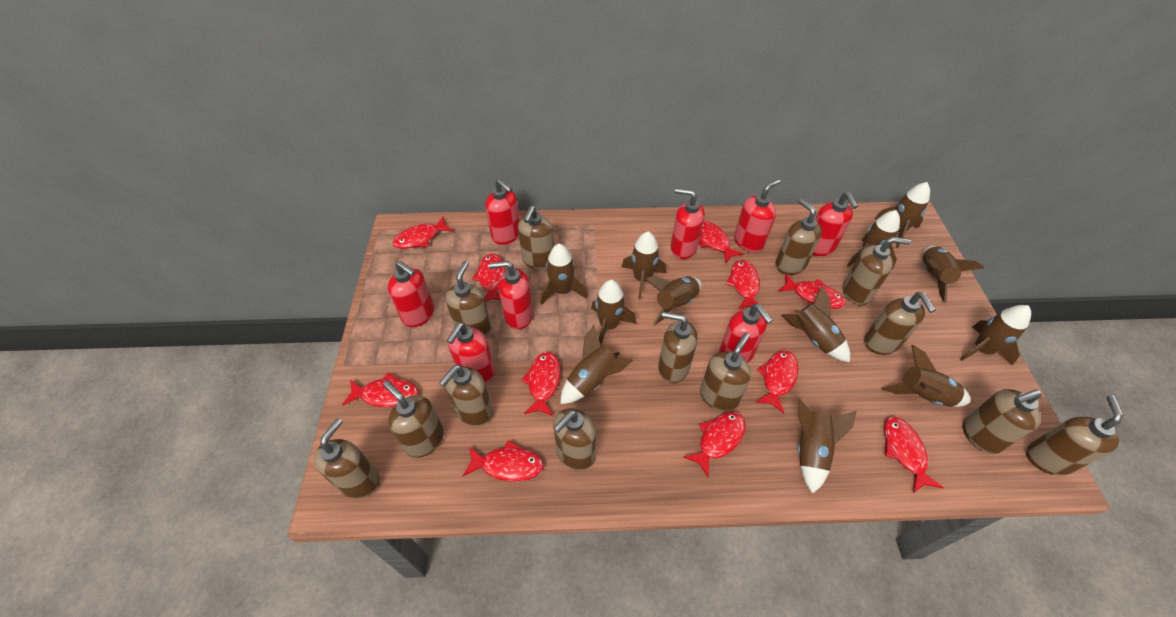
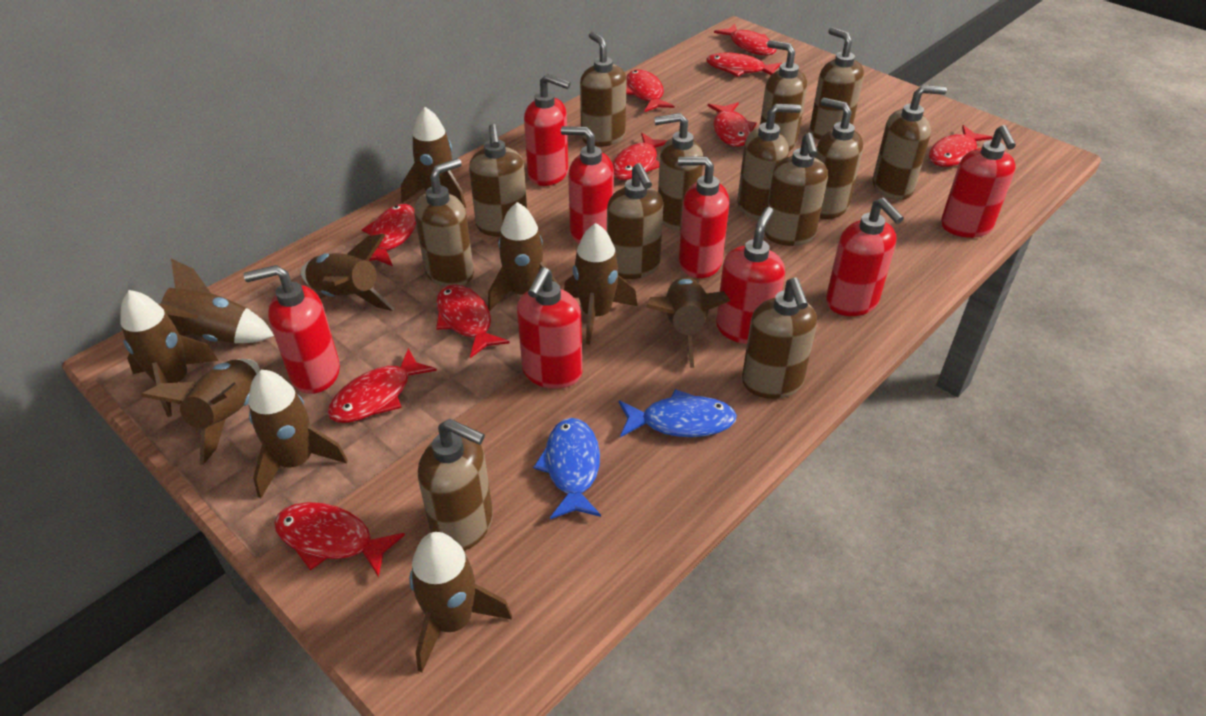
blue fish: none = 0 -> [533,418,601,519] [619,389,737,437] = 2
brown rocket: [540,244,587,305] [561,325,633,404] [591,280,636,345] [622,231,666,300] [645,276,702,325] [781,286,850,362] [798,399,856,494] [847,210,900,270] [875,182,930,248] [882,345,970,407] [923,246,984,303] [960,305,1031,365] = 12 -> [120,290,219,417] [141,359,260,465] [158,259,274,343] [248,370,348,498] [301,234,395,311] [401,107,466,208] [409,532,512,672] [488,202,561,311] [564,223,638,345] [646,277,731,368] = 10
red fish: [342,373,418,407] [393,216,453,249] [463,440,544,481] [472,253,506,301] [521,352,561,416] [683,412,746,477] [699,220,744,264] [726,260,760,309] [756,350,798,413] [778,273,846,309] [884,416,944,493] = 11 -> [274,502,405,578] [328,348,437,423] [362,204,416,266] [436,284,509,358] [612,133,668,180] [626,70,674,112] [706,52,782,77] [708,102,757,147] [714,23,776,55] [929,125,993,167] = 10

